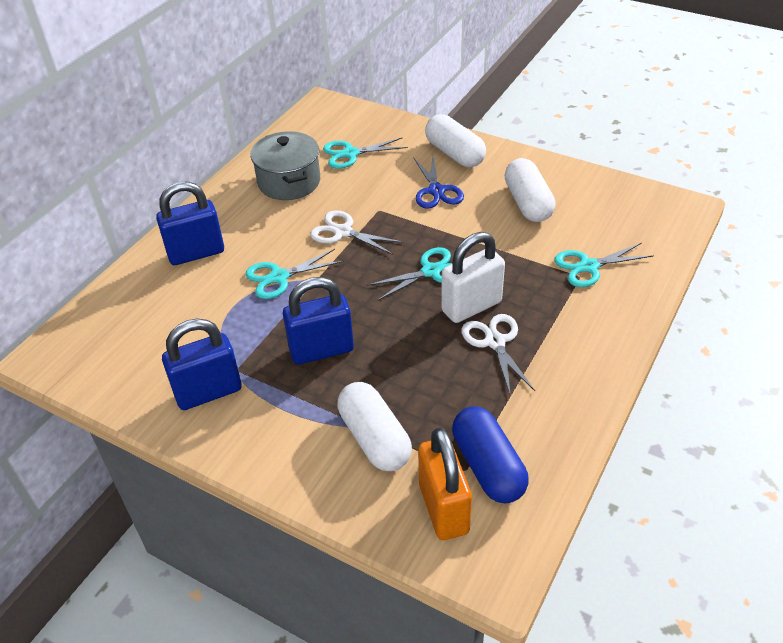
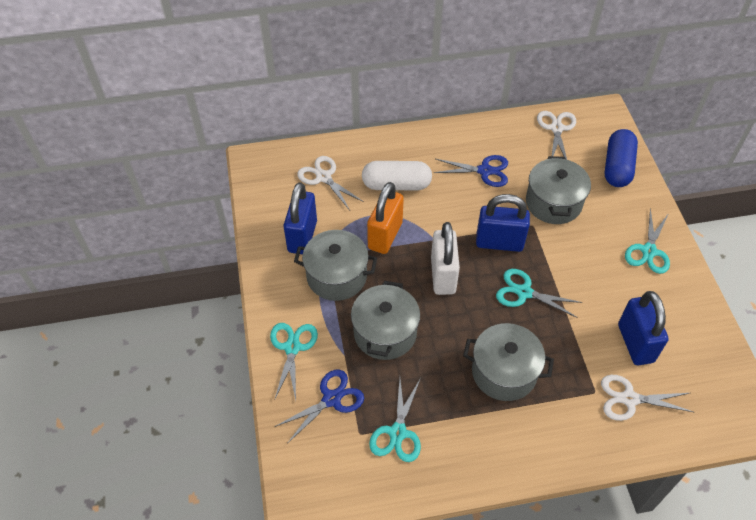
blue scissors: [413,156,464,209] = 1 -> [274,370,364,444] [434,155,508,187] = 2
grey pot: [250,131,320,200] = 1 -> [294,230,377,301] [351,281,420,360] [463,323,554,401] [526,156,591,224] = 4
white capsule: [337,382,412,471] [425,114,486,167] [505,158,556,222] = 3 -> [362,161,432,190] = 1
white scissors: [310,210,404,255] [461,314,535,397] = 2 -> [297,156,364,210] [537,111,576,160] [601,375,693,421] = 3

